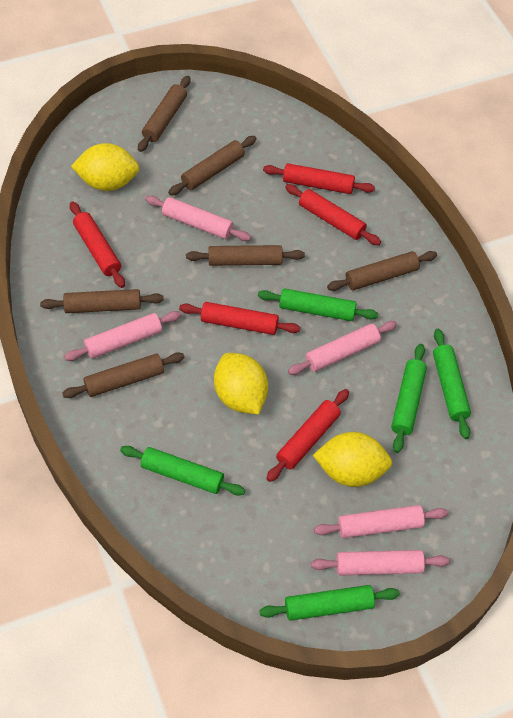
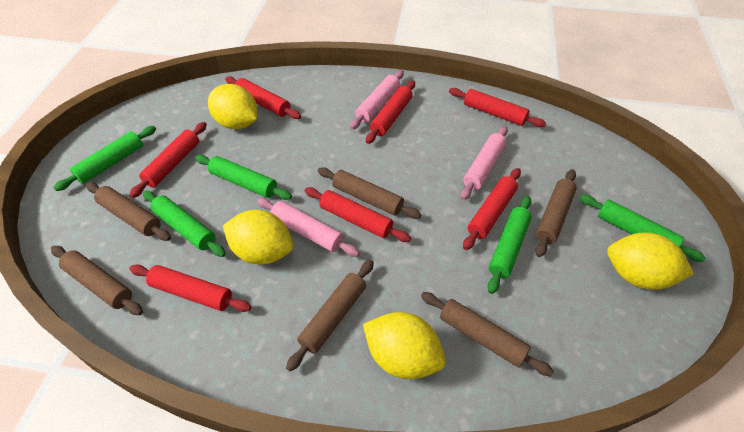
pink rolling pin: [64,311,181,361] [145,196,251,241] [288,321,397,375] [311,550,450,576] [314,505,448,538] = 5 -> [257,198,360,257] [350,70,404,130] [461,126,508,200] = 3
red rolling pin: [70,201,125,288] [179,302,301,335] [263,163,375,194] [266,389,349,482] [285,184,381,245] = 5 -> [129,122,207,198] [129,264,251,312] [225,76,301,119] [305,187,411,242] [366,80,415,144] [449,88,546,127] [463,168,521,250] = 7
yellow lemon: [71,143,139,191] [214,353,268,415] [313,432,392,487] = 3 -> [208,84,257,129] [223,210,293,265] [363,312,446,379] [607,232,694,290] = 4

